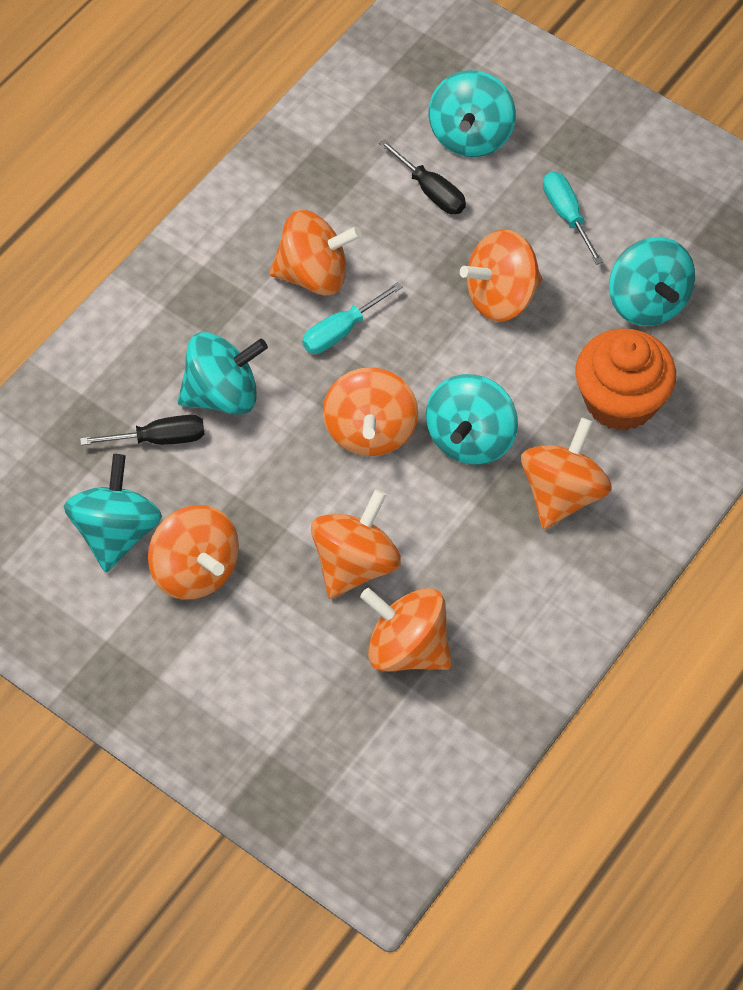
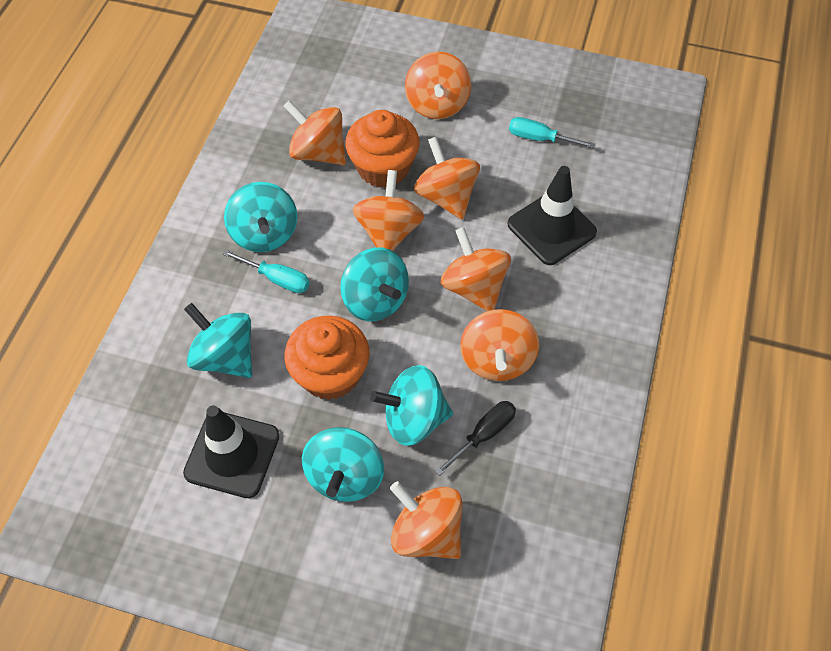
black screwdriver: [80,415,205,445] [379,139,466,214] = 2 -> [435,401,516,476] = 1
black traffic cone: none = 0 -> [183,405,280,498] [508,166,597,265] = 2
orange cupcake: [575,328,676,431] = 1 -> [285,315,370,400] [345,110,420,188] = 2

